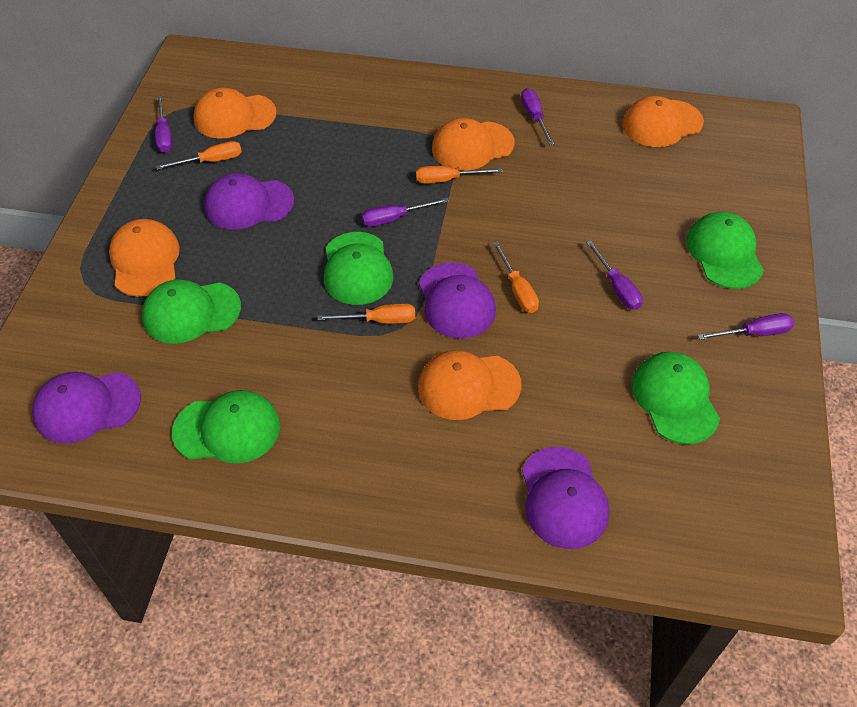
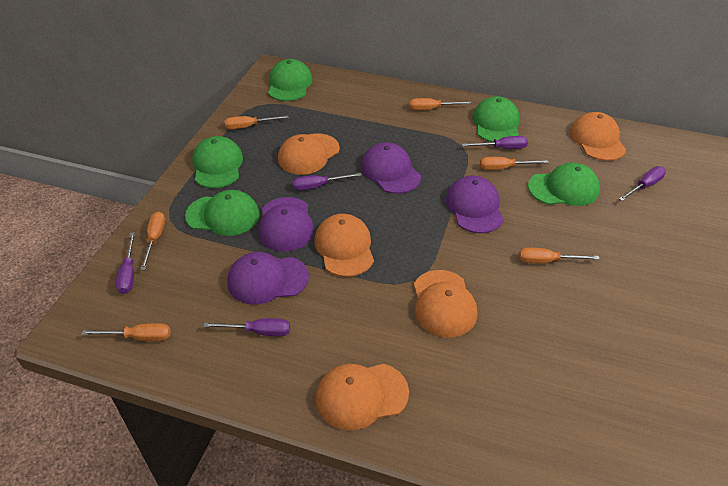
orange screwdriver: [156,141,242,170] [317,303,415,324] [416,166,502,184] [492,242,539,313] = 4 -> [81,323,171,341] [140,211,165,270] [225,115,289,129] [410,98,471,110] [480,157,549,170] [519,247,600,263] = 6

